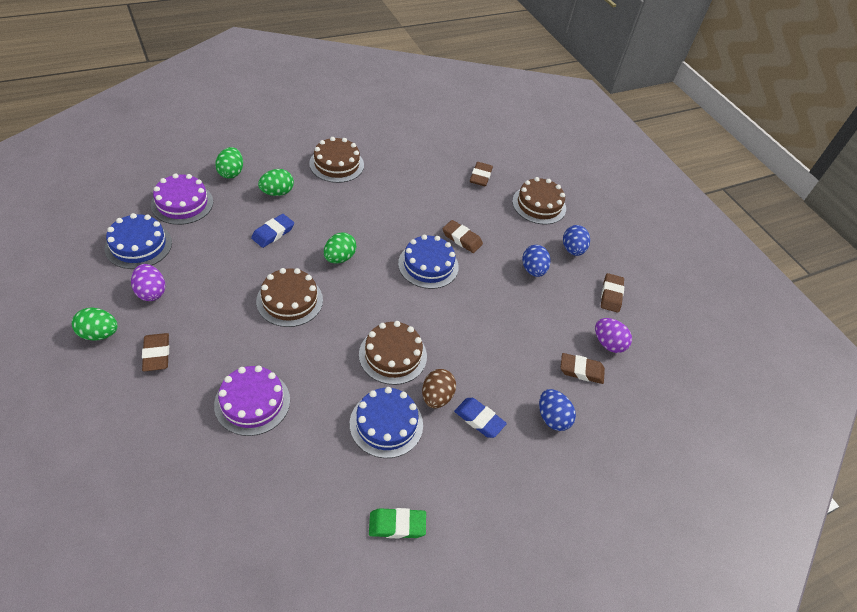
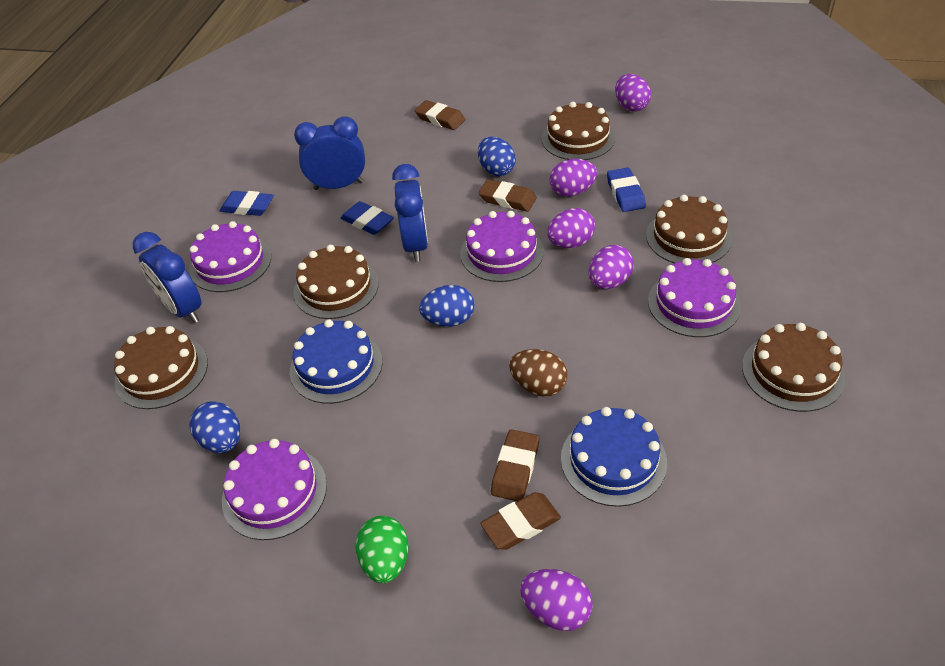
blue cake: [105,213,172,269] [350,387,423,458] [398,235,459,289] = 3 -> [290,319,382,404] [561,407,667,507] = 2
blue clock: none = 0 -> [133,232,202,323] [294,116,365,190] [392,164,428,262] = 3
blue eraser: [251,214,294,248] [454,398,507,438] = 2 -> [220,191,274,216] [341,201,394,235] [607,168,646,212] = 3
brown cake: [256,268,323,327] [309,137,364,183] [359,321,427,385] [512,177,566,225] = 4 -> [114,326,208,409] [293,245,379,319] [542,102,615,160] [646,195,732,263] [742,323,845,412] = 5
brown eraser: [142,333,169,371] [442,220,483,253] [470,162,493,186] [560,353,605,384] [601,273,624,313] = 5 -> [415,100,465,130] [479,179,537,212] [480,492,561,550] [491,429,539,501] = 4
green egg: [72,307,118,341] [215,147,243,179] [258,169,294,196] [324,233,356,263] = 4 -> [356,516,409,583] = 1
green eraser: [369,508,426,539] = 1 -> none = 0
purple cake: [151,173,213,225] [214,365,290,436] = 2 -> [189,221,271,292] [222,439,327,540] [460,211,544,282] [648,258,741,337] = 4
purple egg: [131,264,165,301] [595,318,632,353] = 2 -> [520,569,593,631] [547,208,595,248] [550,159,597,197] [589,245,634,289] [615,74,651,112] = 5

